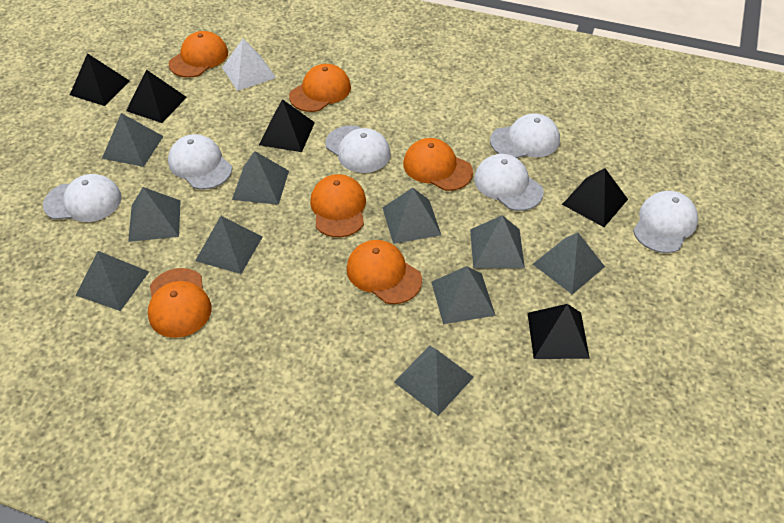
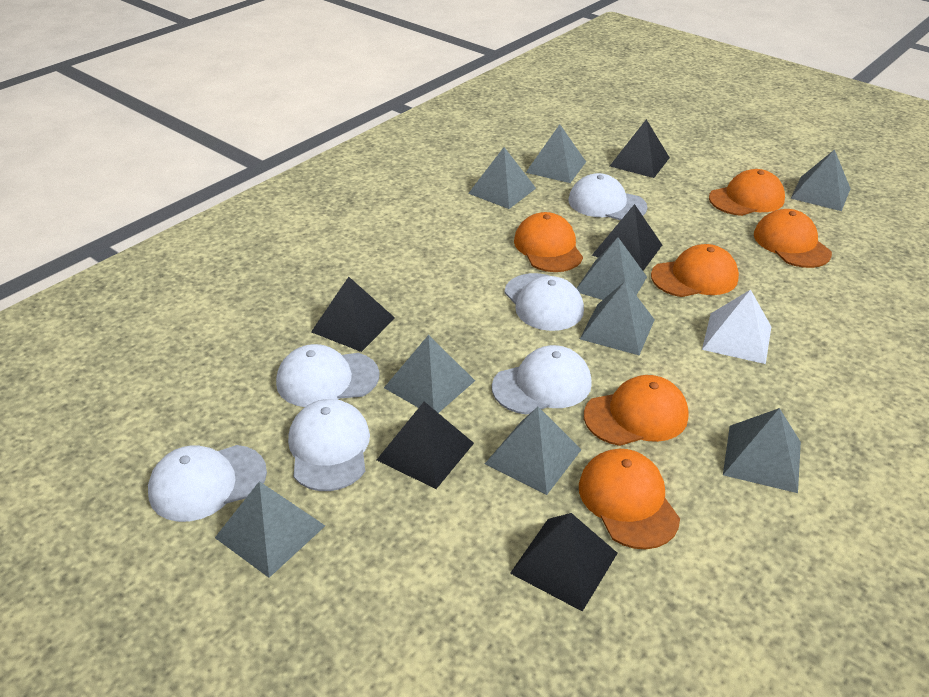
grey pyramid: [76,251,149,311] [102,113,164,167] [128,187,181,242] [195,216,263,274] [232,151,289,205] [382,187,441,244] [394,346,474,416] [431,266,496,324] [470,215,525,268] [533,233,605,295] = 10 -> [215,481,325,578] [384,335,475,413] [468,147,536,209] [485,407,582,495] [526,124,586,183] [577,237,647,300] [580,281,655,355] [723,408,801,493] [790,149,851,211] = 9

